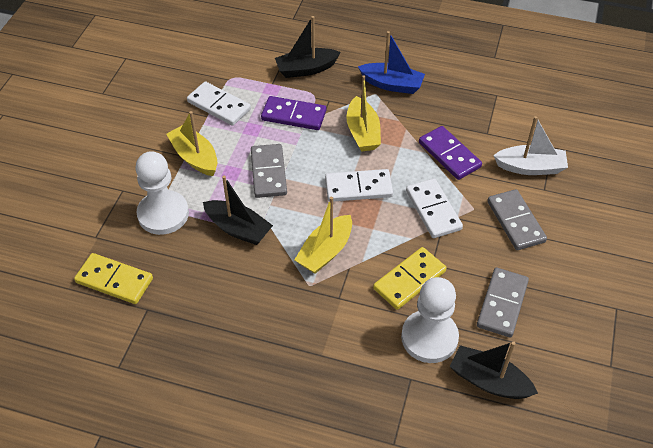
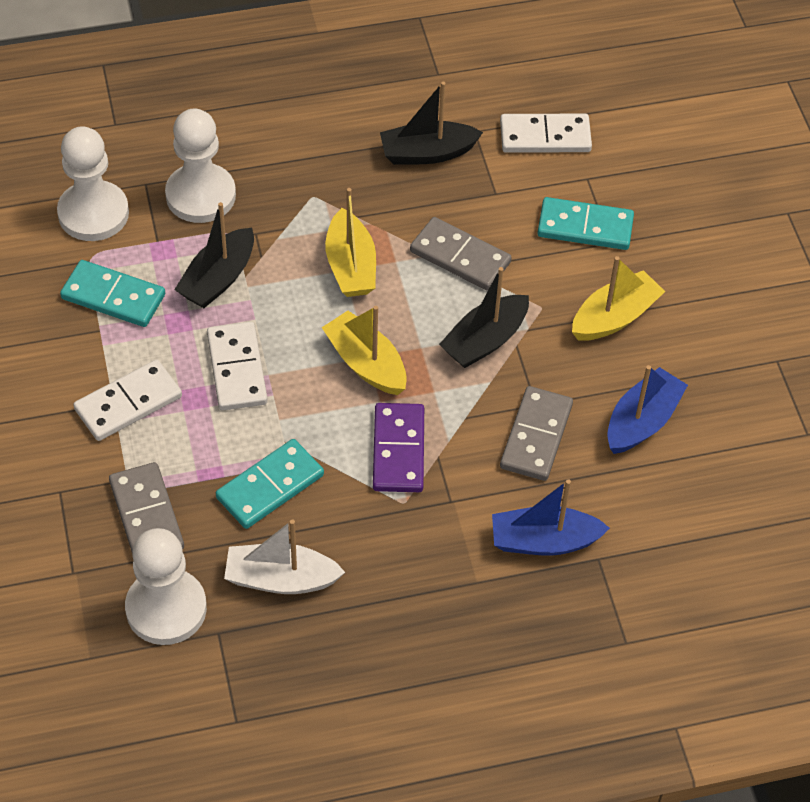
blue boat: [358,31,425,94] = 1 -> [492,479,610,556] [607,365,688,454] = 2
purple domino: [261,96,326,130] [419,126,482,180] = 2 -> [373,403,424,492] = 1
turquoise domino: none = 0 -> [60,260,165,327] [216,439,324,529] [537,197,634,250] = 3
white pawn: [135,151,189,235] [401,277,459,363] = 2 -> [57,126,129,241] [125,528,207,645] [165,109,236,223] = 3
yellow domino: [74,253,153,304] [373,247,446,310] = 2 -> none = 0

